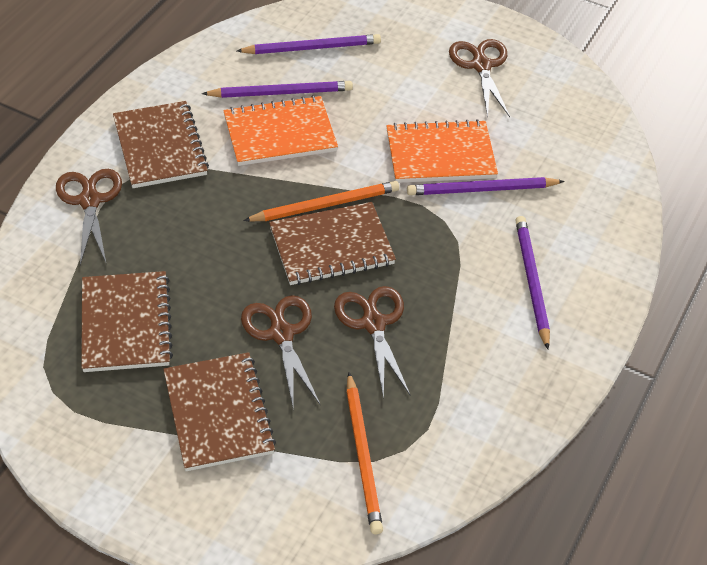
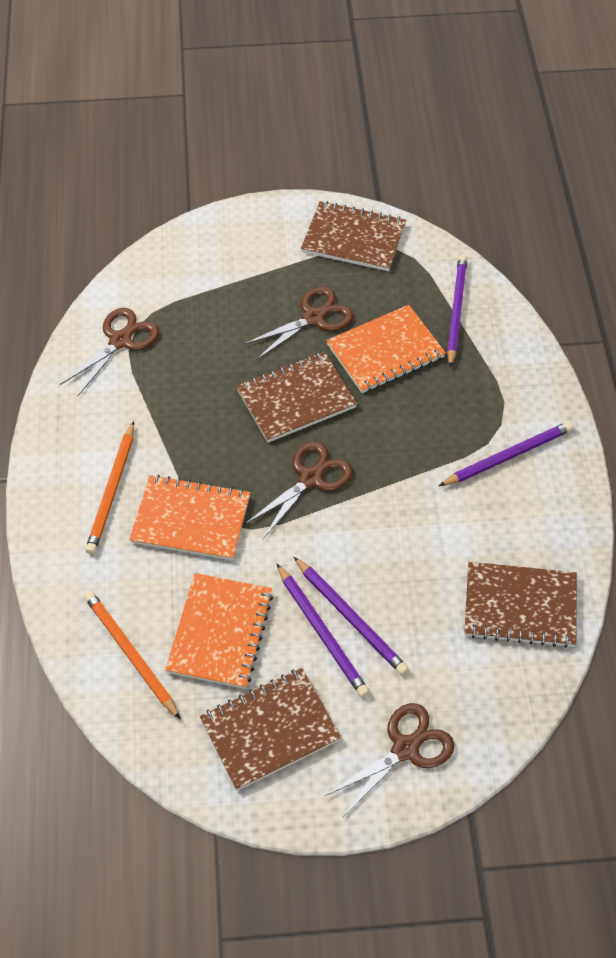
orange notebook: [223,95,338,166] [386,119,498,183] = 2 -> [129,474,250,561] [165,573,273,689] [327,305,446,393] = 3

